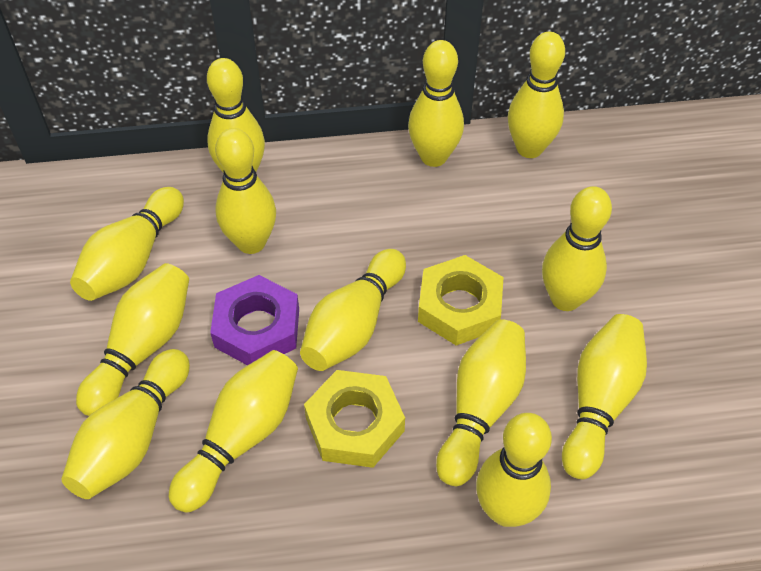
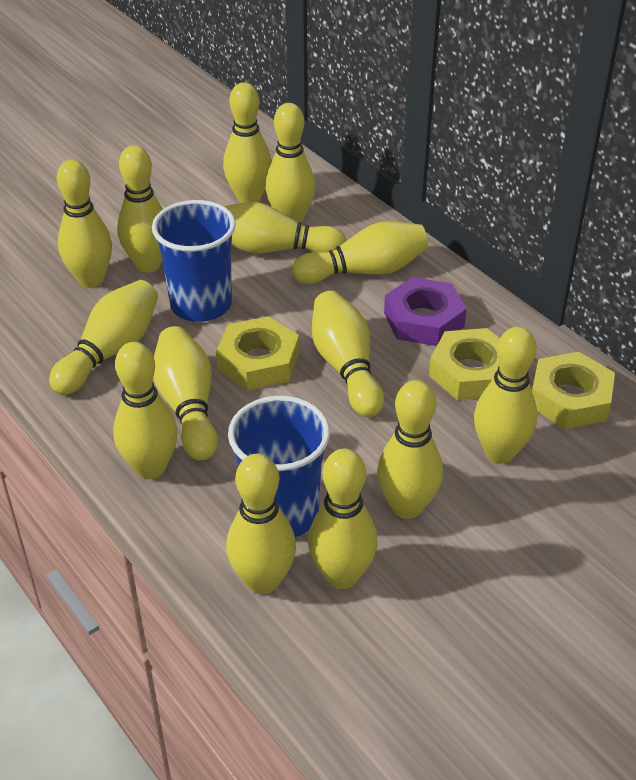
blue cup: none = 0 -> [152,200,236,322] [228,396,330,537] = 2
yellow bowling pin: [61,349,190,499] [70,187,184,301] [76,263,189,416] [169,350,298,513] [207,58,265,173] [215,128,276,254] [300,249,406,371] [408,40,464,167] [436,319,526,486] [476,413,552,527] [508,32,565,158] [542,186,612,311] [562,314,647,479] = 13 -> [49,280,158,395] [57,159,112,288] [113,342,178,479] [117,145,163,273] [153,326,218,461] [223,82,272,203] [224,202,346,254] [226,454,296,594] [265,103,315,223] [292,221,428,284] [308,448,378,589] [312,291,384,417] [377,380,443,519] [474,327,538,464] = 14
yellow nut: [304,370,405,468] [418,255,504,345] = 2 -> [216,316,299,391] [429,328,500,400] [532,352,615,429] = 3

